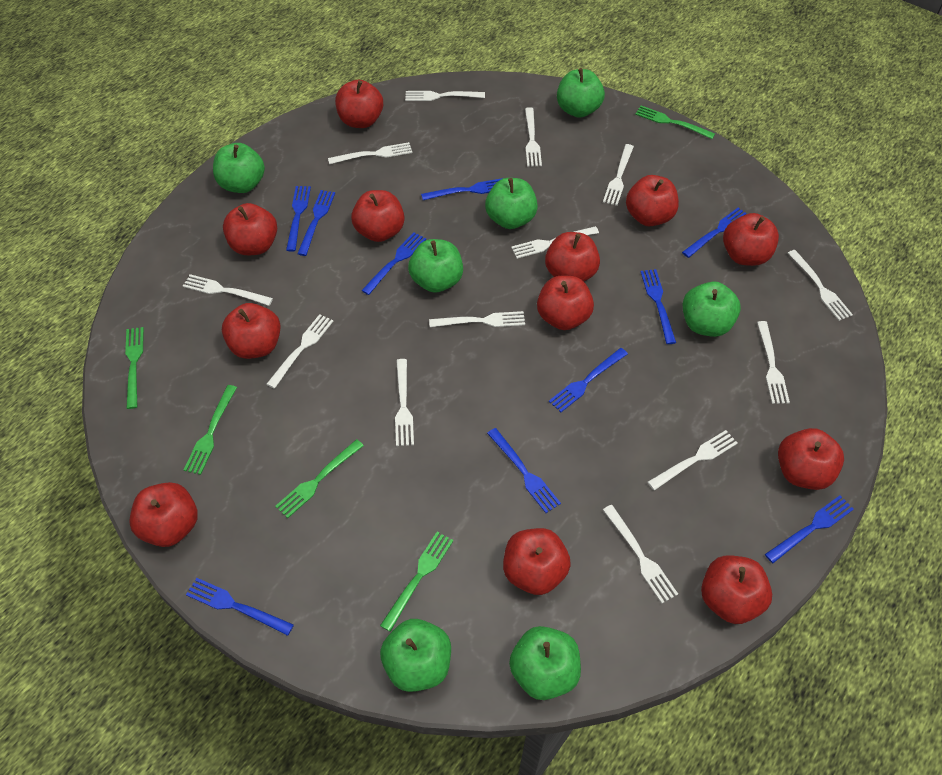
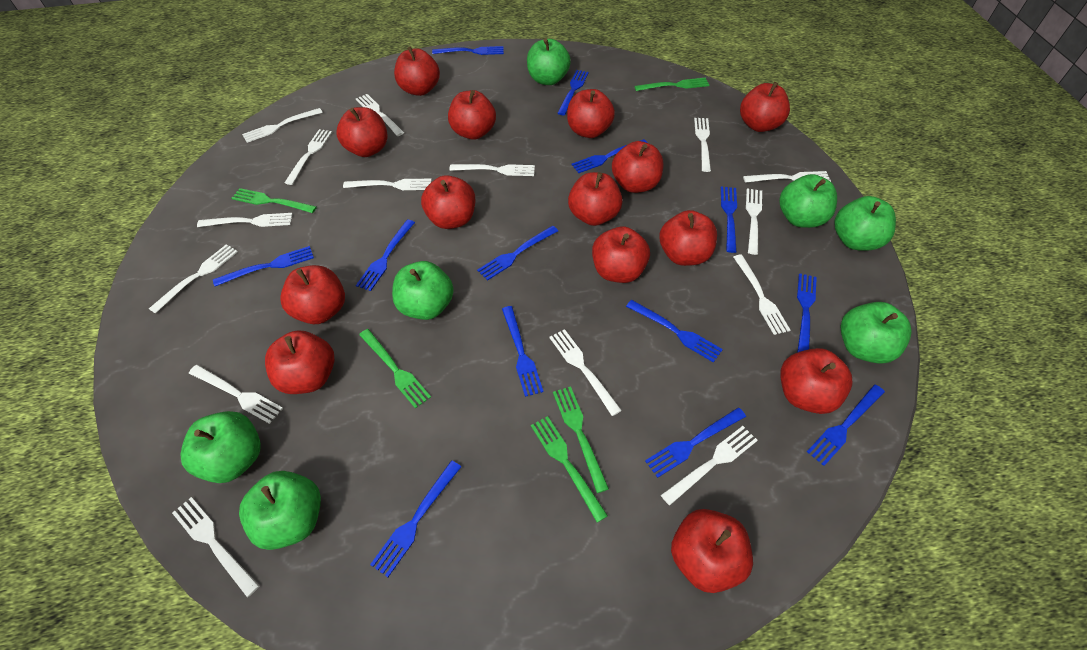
blue fork: [186,578,294,636] [286,186,311,252] [297,190,335,256] [361,232,426,295] [421,178,503,200] [487,428,561,513] [549,348,628,412] [640,269,676,344] [682,207,747,258] [765,495,854,563] = 10 -> [213,246,314,286] [356,220,415,291] [370,460,461,577] [432,46,504,55] [477,226,558,281] [502,306,544,397] [558,70,589,115] [572,139,648,173] [626,300,723,363] [645,408,746,478] [721,186,737,253] [797,273,817,353] [807,384,885,466] = 13
red apple: [129,482,198,547] [222,303,281,359] [223,203,277,255] [335,80,383,128] [351,190,405,242] [503,528,571,595] [537,275,594,330] [545,232,600,281] [626,175,679,226] [701,556,772,624] [723,213,779,266] [778,428,844,490] = 12 -> [265,330,335,394] [280,265,345,324] [336,107,388,157] [394,47,440,96] [421,175,475,229] [448,90,496,140] [567,89,615,138] [568,172,623,226] [592,226,650,283] [612,141,663,193] [659,210,717,266] [671,509,753,593] [740,82,790,132] [780,348,852,414] = 14
white fork: [183,274,273,306] [267,314,333,389] [328,142,412,164] [395,359,414,446] [405,91,485,101] [429,311,525,327] [511,226,599,259] [525,107,542,167] [603,144,634,206] [603,505,678,603] [648,430,738,490] [757,321,790,404] [788,250,853,321] = 13 -> [149,244,238,314] [172,497,259,597] [189,365,283,424] [197,213,293,227] [242,108,323,143] [284,129,332,185] [343,179,431,190] [356,94,404,136] [449,164,535,176] [549,329,622,416] [661,426,758,506] [694,118,711,172] [733,254,790,335] [743,171,831,183] [746,188,762,255] = 15

